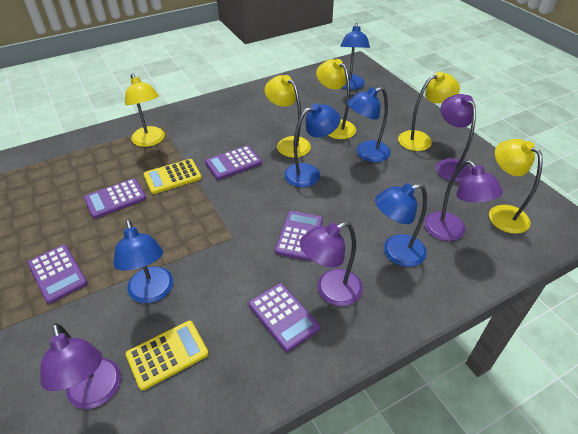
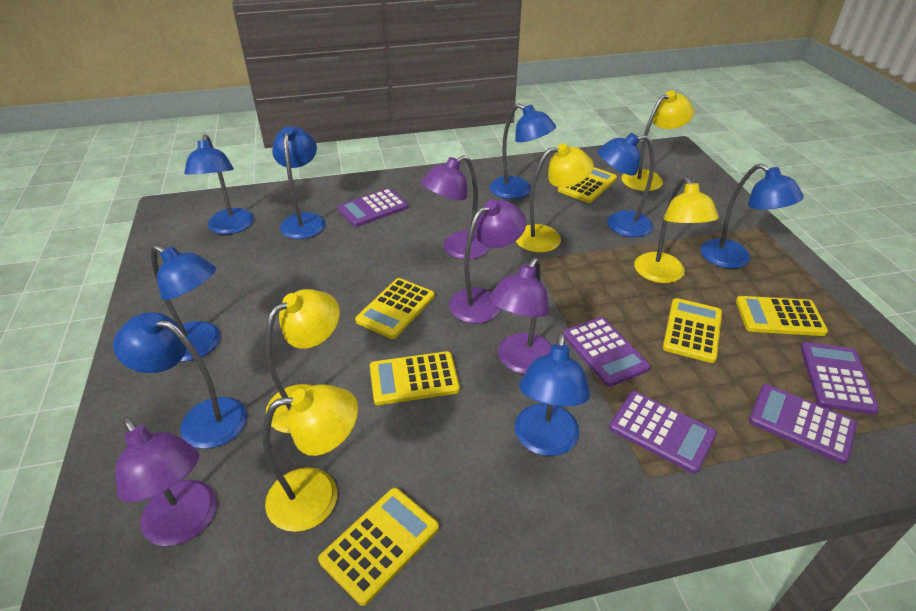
blue lamp: [113,220,173,303] [284,103,340,187] [340,23,370,90] [347,87,391,162] [375,183,427,267] = 5 -> [113,312,247,449] [151,245,220,362] [184,134,254,235] [272,126,325,239] [489,104,556,199] [515,332,590,456] [598,133,654,237] [701,164,804,269] = 8
yellow calculator: [126,321,209,391] [143,159,202,194] = 2 -> [318,488,439,606] [355,278,435,339] [370,351,460,405] [558,167,617,203] [663,298,722,363] [736,296,828,336] = 6

